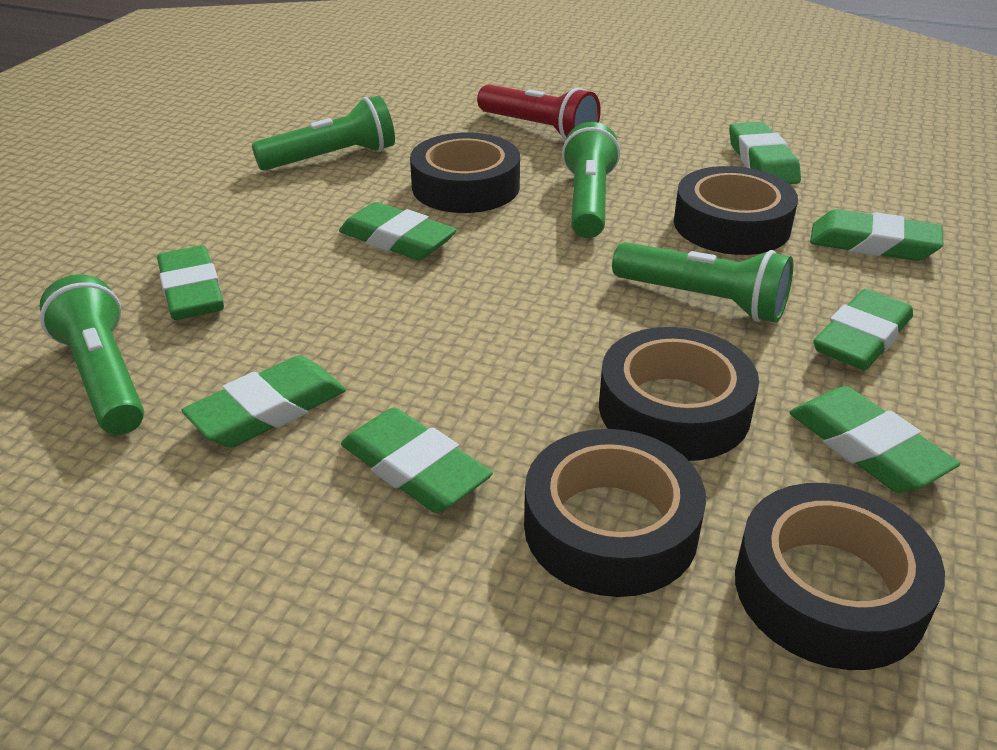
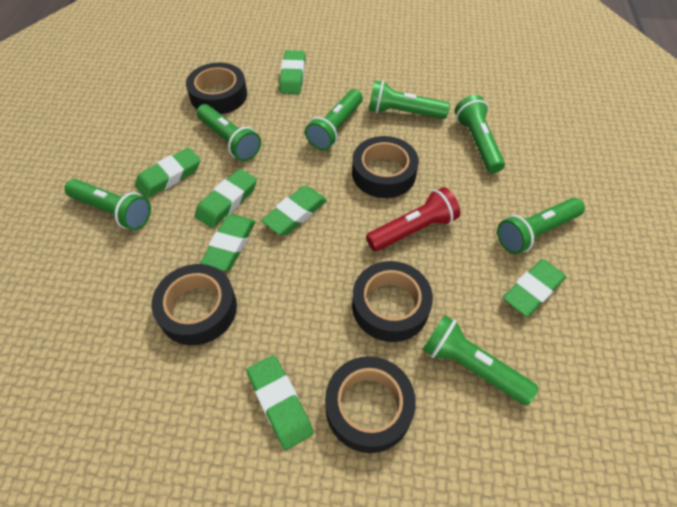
green eraser: [157,245,224,320] [182,356,346,448] [339,202,457,260] [341,408,493,513] [729,122,801,184] [789,386,960,493] [810,209,944,261] [813,289,913,370] = 8 -> [135,148,201,198] [195,169,257,228] [200,214,256,271] [247,355,314,450] [261,186,327,235] [279,50,305,94] [503,259,566,317] = 7
green flashlight: [40,275,144,435] [252,96,395,171] [562,122,620,238] [612,242,793,323] = 4 -> [64,179,151,230] [197,104,261,161] [305,89,363,150] [369,81,450,119] [422,315,538,405] [455,95,505,173] [497,198,585,254] = 7

